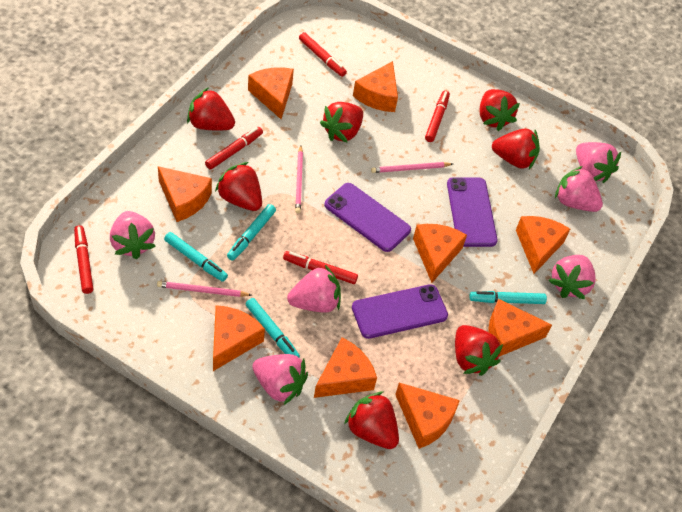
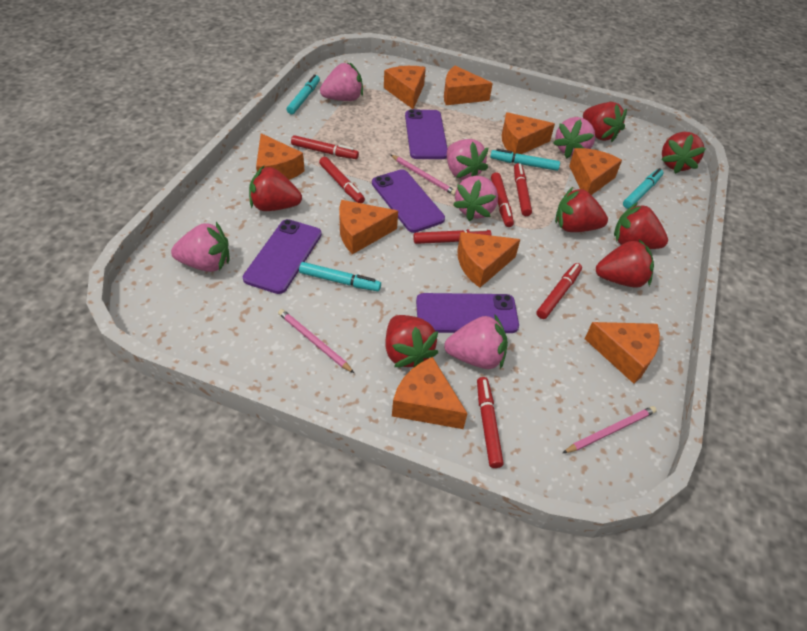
purple phone: [324,183,411,252] [352,284,448,339] [447,177,498,247] = 3 -> [243,219,322,294] [372,169,445,233] [405,109,447,159] [416,293,519,333] = 4
red marker: [74,225,93,294] [205,127,263,170] [283,251,358,284] [299,32,347,77] [425,90,450,142] = 5 -> [291,135,359,159] [319,157,365,203] [413,228,492,244] [477,377,504,468] [491,172,514,227] [514,163,532,216] [536,263,582,319] = 7

